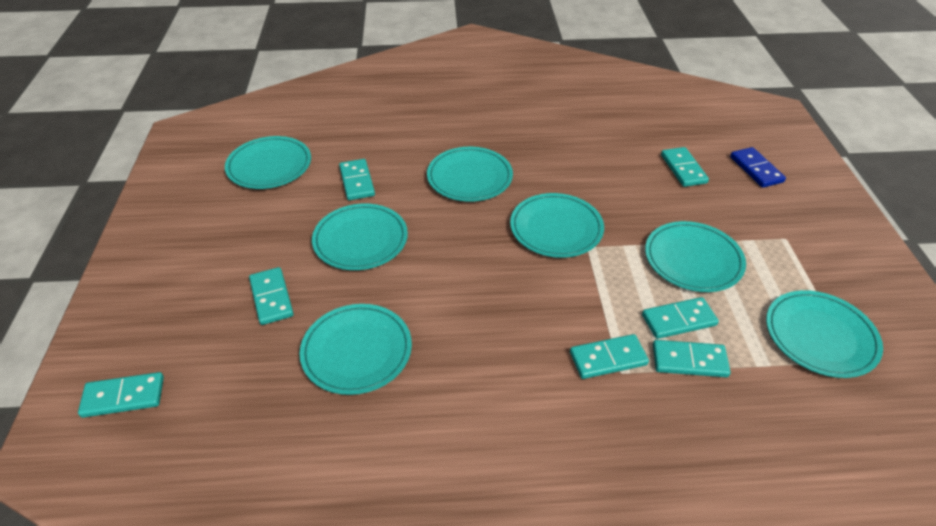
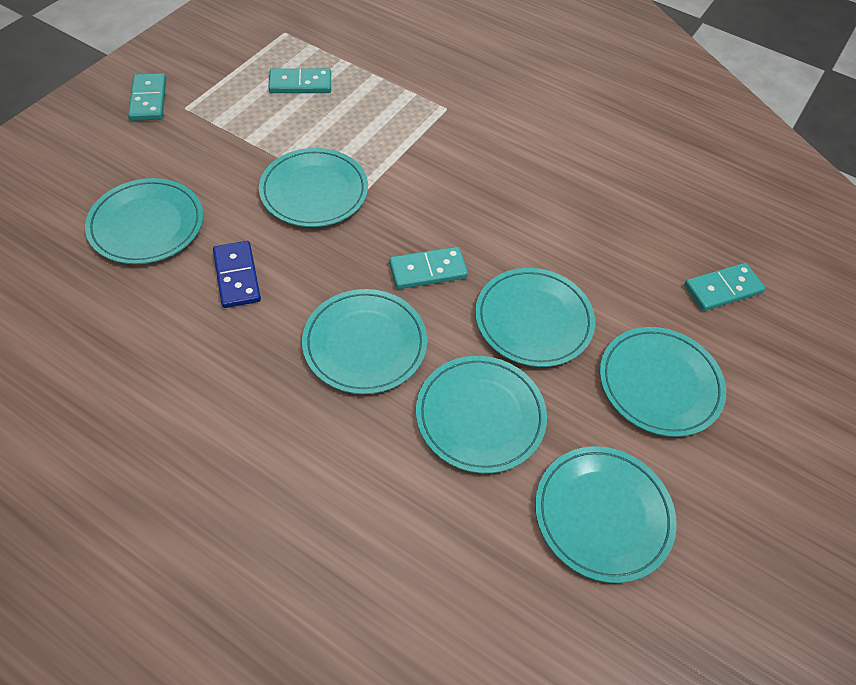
turquoise domino: [78,372,164,418] [249,267,294,325] [339,159,375,200] [570,334,649,379] [642,297,719,339] [653,340,731,377] [661,147,709,187] = 7 -> [128,73,166,121] [268,68,331,93] [389,247,468,289] [684,263,765,311] = 4

